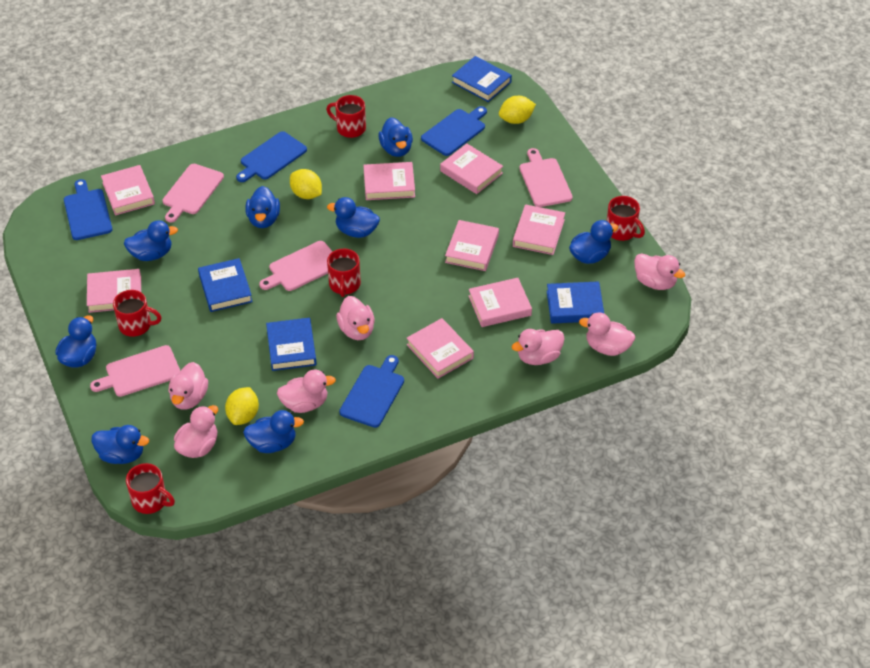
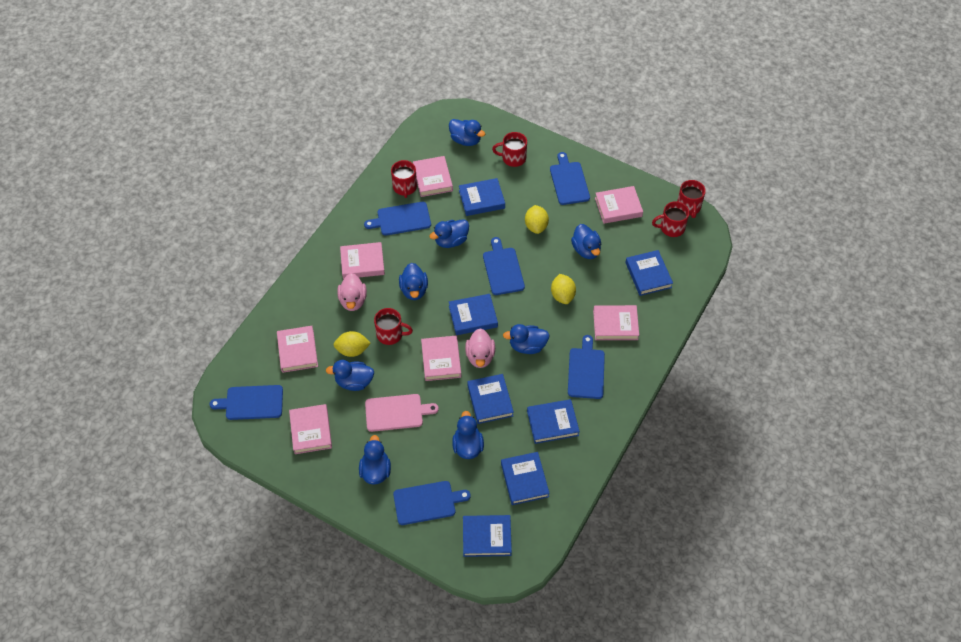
blue book: [198,258,253,312] [266,318,317,371] [452,56,512,102] [547,281,604,324] = 4 -> [449,294,498,335] [459,178,505,216] [463,515,512,557] [467,374,514,424] [501,452,550,505] [527,399,580,444] [625,250,673,296] = 7
blue cutting board: [64,179,112,240] [236,131,307,182] [339,355,404,428] [421,106,487,156] = 4 -> [210,385,283,420] [364,202,431,236] [393,481,471,525] [483,237,525,295] [550,152,590,205] [568,335,605,399] = 6
pink book: [87,269,141,313] [101,165,155,215] [363,162,415,200] [407,318,474,379] [440,143,503,194] [445,220,499,271] [469,278,532,327] [513,204,565,255] = 8 -> [277,326,318,373] [289,404,332,454] [340,242,385,279] [413,156,453,197] [421,336,461,381] [593,305,639,340] [595,186,643,224] = 7
pink cutting board: [90,345,180,397] [163,164,224,223] [259,241,333,291] [519,148,573,207] = 4 -> [365,394,439,432] = 1
pink duck: [168,362,208,410] [174,405,218,458] [277,370,336,413] [336,296,375,340] [512,329,565,365] [579,312,635,356] [634,253,685,290] = 7 -> [337,273,367,311] [465,328,495,368] = 2

